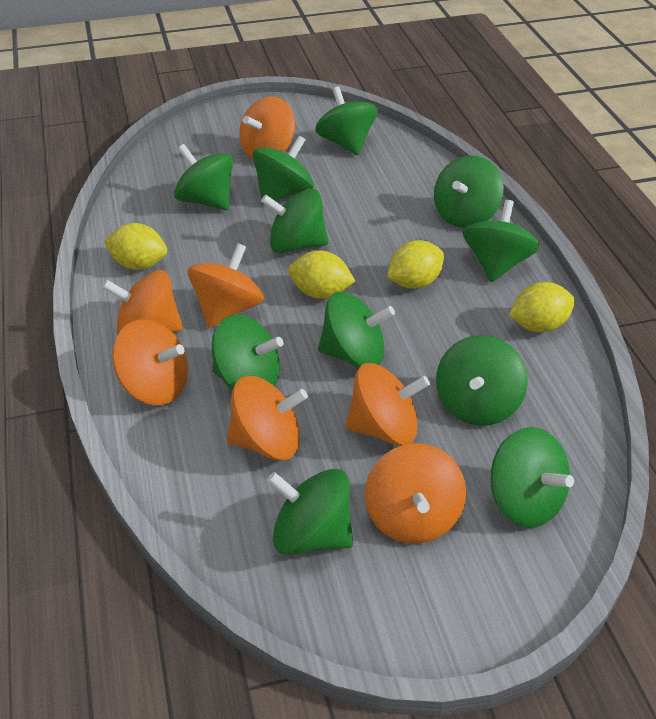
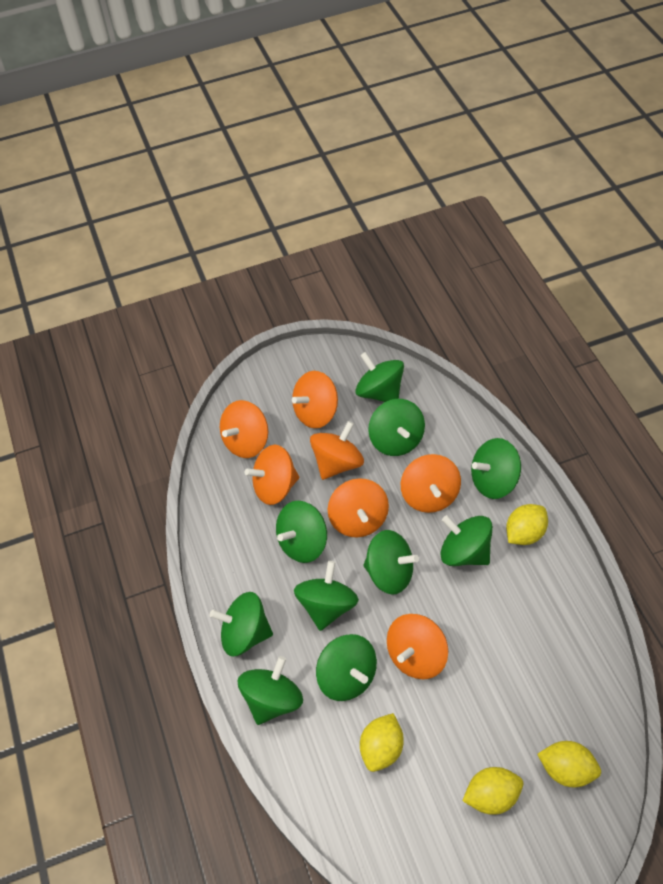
green spinning top: [174,144,233,210] [212,314,283,390] [252,136,314,204] [261,189,328,253] [267,469,353,555] [315,86,377,155] [318,292,395,368] [434,156,504,228] [436,335,528,426] [463,200,539,282] [490,427,574,528] = 11 -> [210,592,273,656] [238,656,303,725] [276,501,327,563] [294,561,359,631] [316,634,377,701] [355,352,404,402] [363,530,419,595] [368,399,425,456] [440,515,493,566] [471,438,521,499] = 10

